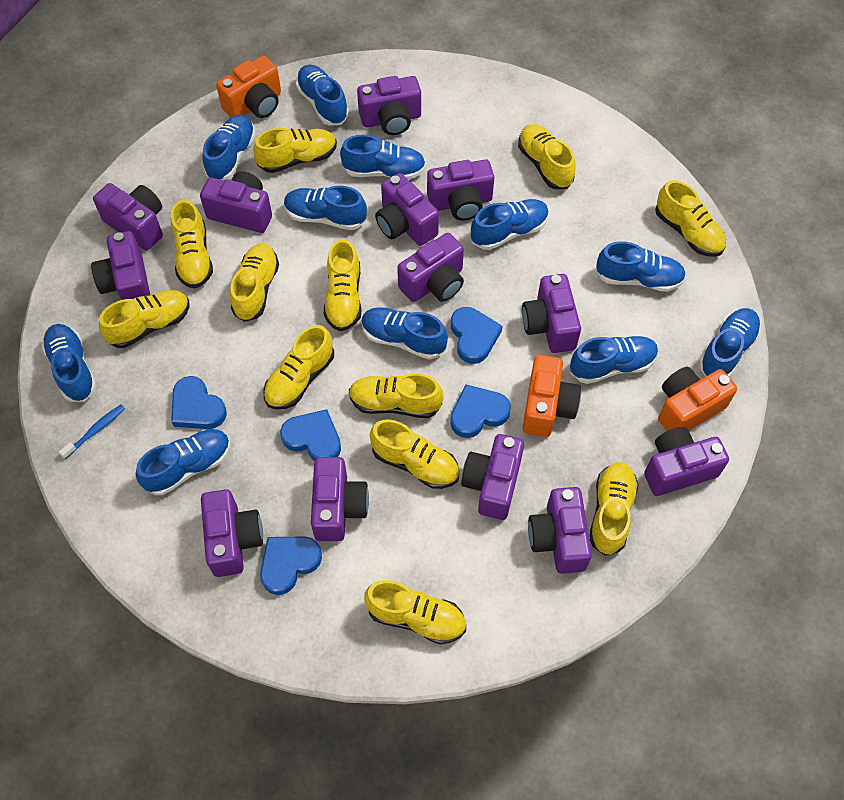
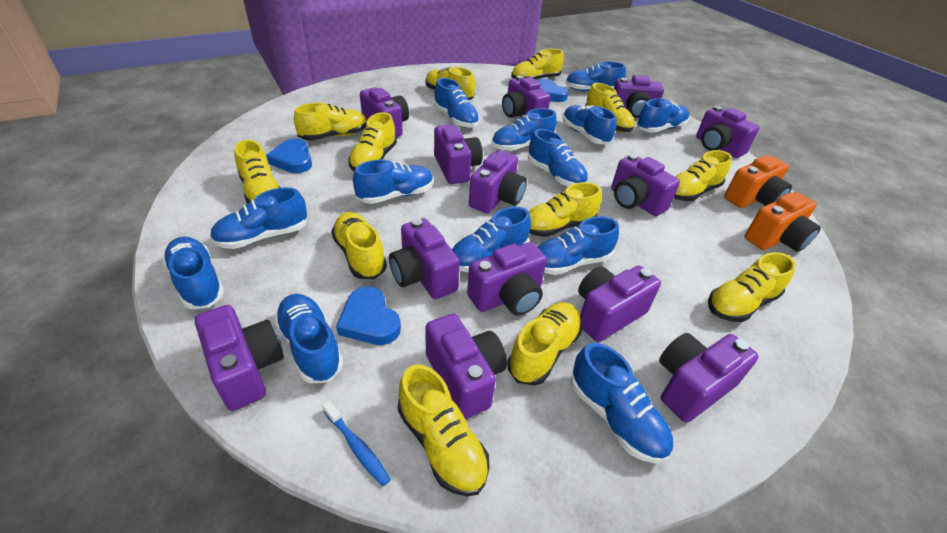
blue heart: [171,376,227,429] [260,536,322,595] [280,409,341,461] [450,385,511,438] [451,307,502,364] = 5 -> [266,138,312,173] [336,287,401,345] [537,79,569,102] = 3
blue shoe: [41,324,96,402] [136,429,231,495] [202,115,256,181] [284,185,367,230] [296,65,349,126] [340,135,426,180] [361,307,448,359] [471,199,549,250] [570,336,658,384] [596,241,686,292] [699,308,761,377] = 11 -> [162,236,224,309] [210,187,307,249] [274,294,343,383] [353,160,433,204] [434,78,480,128] [452,207,531,272] [492,108,557,151] [528,129,588,187] [538,216,619,275] [563,105,617,144] [565,61,626,91] [571,343,673,464] [636,98,689,133] = 13
orange camera: [216,55,281,118] [522,355,581,437] [658,367,737,431] = 3 -> [724,155,792,208] [744,192,821,252] = 2

